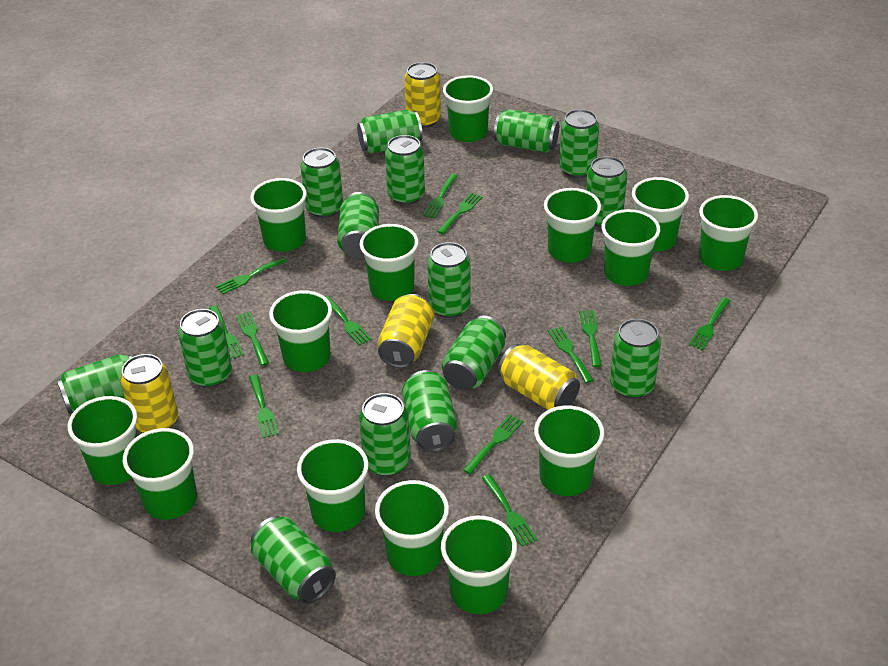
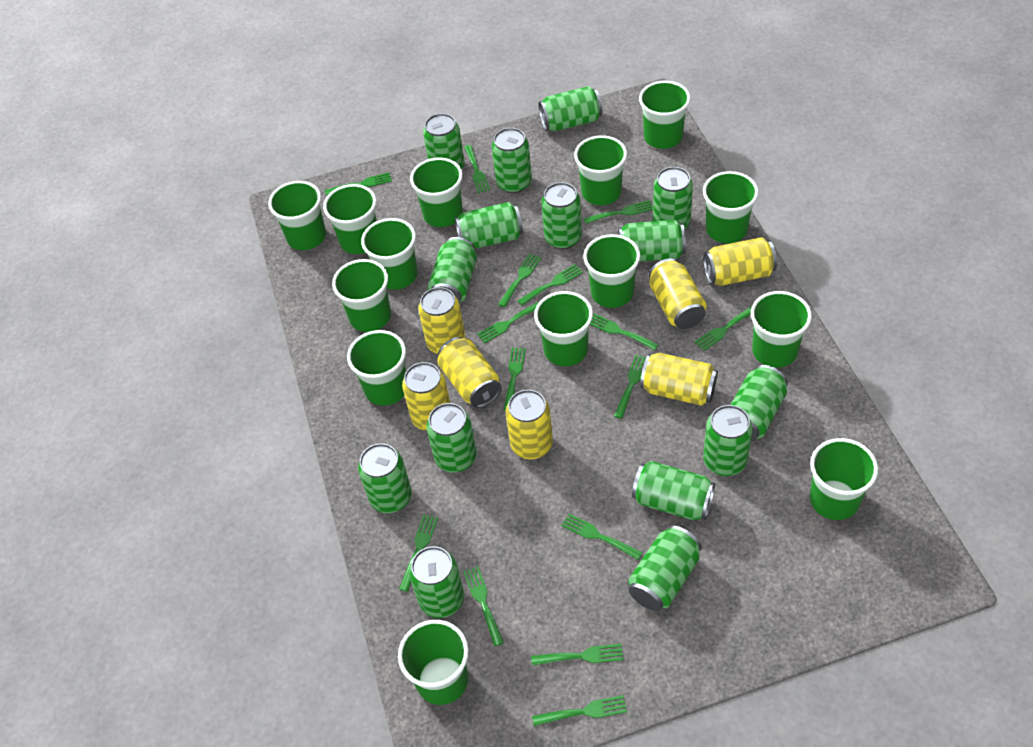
green fork: [209,305,244,360] [216,257,288,294] [236,312,269,366] [249,375,279,438] [325,296,372,345] [423,174,457,218] [437,193,483,234] [463,414,523,474] [482,474,537,546] [548,327,594,383] [579,310,602,367] [689,297,730,350] = 12 -> [324,172,392,195] [399,515,438,592] [463,566,504,646] [464,145,490,193] [477,301,540,343] [498,254,541,307] [504,348,526,411] [518,264,583,306] [531,644,624,666] [532,695,627,726] [561,513,643,560] [584,200,653,224] [589,313,659,350] [614,355,646,419] [694,306,752,351] = 15
yellow can: [120,354,178,433] [378,294,434,368] [404,62,441,128] [498,344,580,410] = 4 -> [402,362,450,431] [418,287,465,354] [437,337,502,408] [506,390,553,459] [640,353,718,406] [649,258,707,329] [703,237,777,286] = 7

